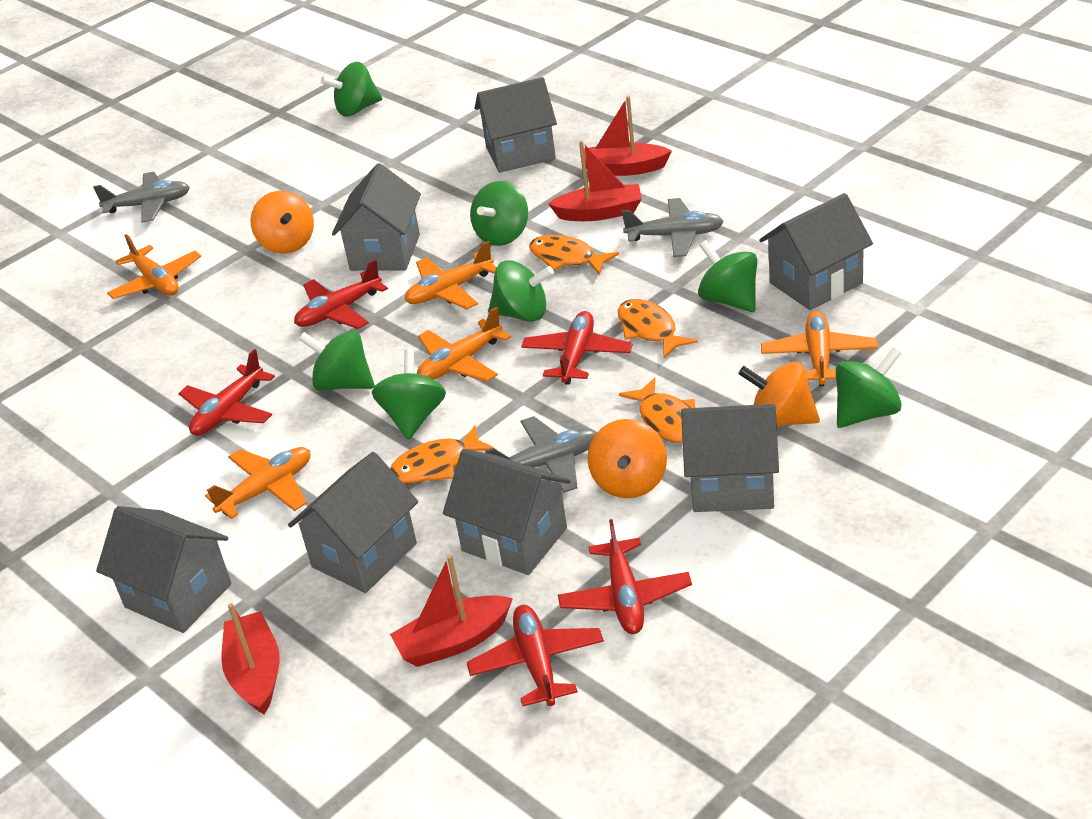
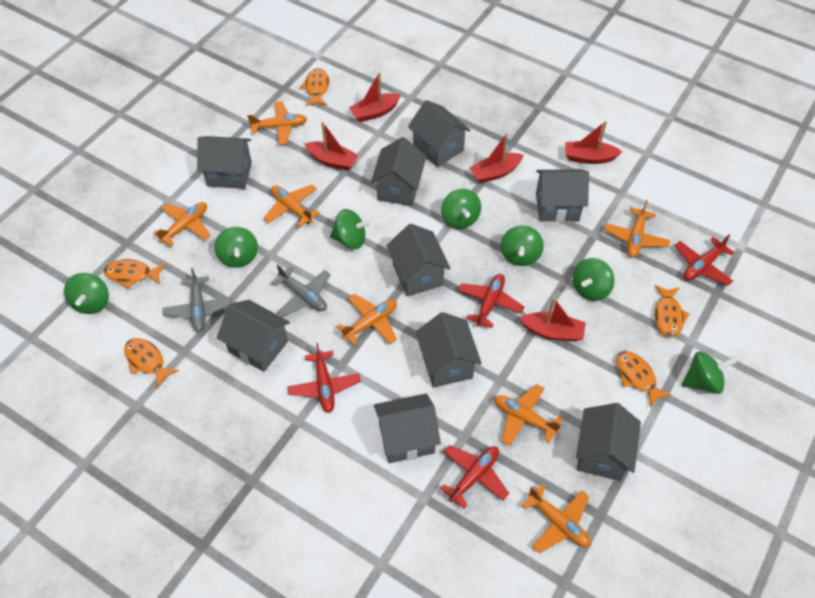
grey house: [96,506,232,633] [288,452,418,593] [332,163,421,271] [443,449,571,575] [475,77,557,173] [681,404,779,512] [759,193,873,310] = 7 -> [197,136,252,189] [217,300,290,372] [371,137,426,206] [374,393,441,463] [386,224,451,296] [408,100,471,167] [415,312,482,387] [536,169,589,222] [576,403,641,481] = 9
grey plane: [93,172,190,223] [485,416,596,493] [621,198,724,257] = 3 -> [163,268,232,332] [271,264,331,317] = 2
orange fish: [390,425,495,484] [529,235,619,275] [618,299,698,358] [619,377,695,443] = 4 -> [104,259,166,289] [124,338,179,388] [300,68,329,106] [616,351,672,408] [654,285,690,338] = 5
orange plane: [107,234,201,299] [205,447,310,519] [405,241,497,309] [417,307,511,382] [761,311,878,386] = 5 -> [153,202,211,247] [247,101,307,145] [263,185,320,227] [337,294,397,345] [494,384,563,446] [522,484,591,553] [604,200,670,257] = 7
orange spinning top: [251,191,314,254] [587,419,667,498] [738,362,820,427] = 3 -> none = 0
red boat: [221,603,280,714] [390,555,513,667] [548,141,642,221] [584,96,672,176] = 4 -> [305,122,359,171] [349,72,401,122] [470,134,524,183] [520,298,586,341] [565,121,622,164] = 5
red plane: [178,349,275,436] [294,259,388,329] [466,605,604,706] [521,311,633,385] [558,519,692,634] = 5 -> [288,343,361,413] [440,445,509,508] [458,274,524,328] [675,235,735,286] = 4

